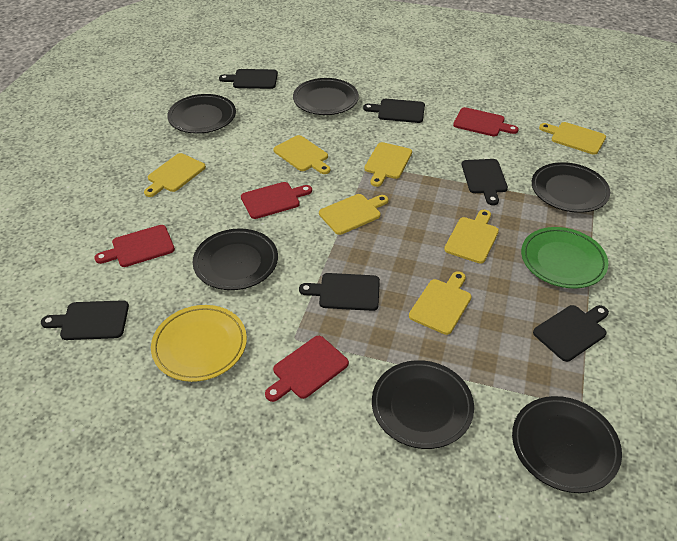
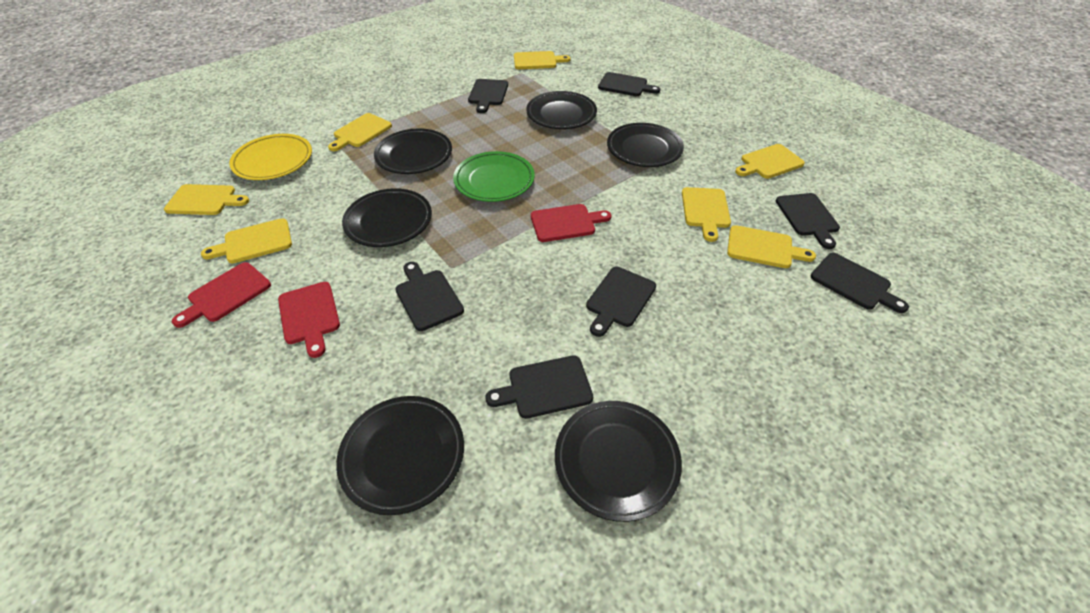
black cutting board: [41,300,129,340] [219,69,278,89] [299,273,380,311] [363,99,425,123] [462,159,508,205] [533,305,609,362] = 6 -> [395,262,464,331] [468,79,508,113] [486,355,593,419] [586,267,656,337] [598,72,660,96] [776,193,840,249] [811,253,909,313] = 7
red cutting board: [94,225,175,267] [241,182,312,219] [265,336,349,402] [453,107,519,136] = 4 -> [172,262,271,328] [278,282,340,358] [531,204,612,242] = 3

